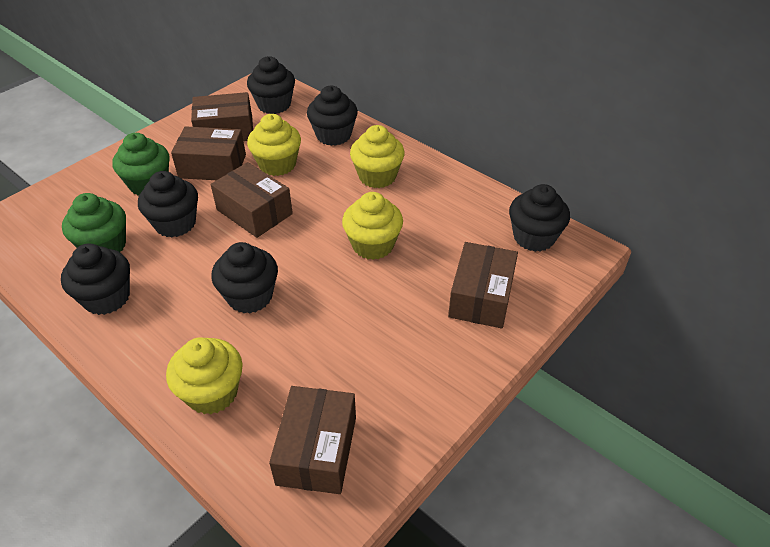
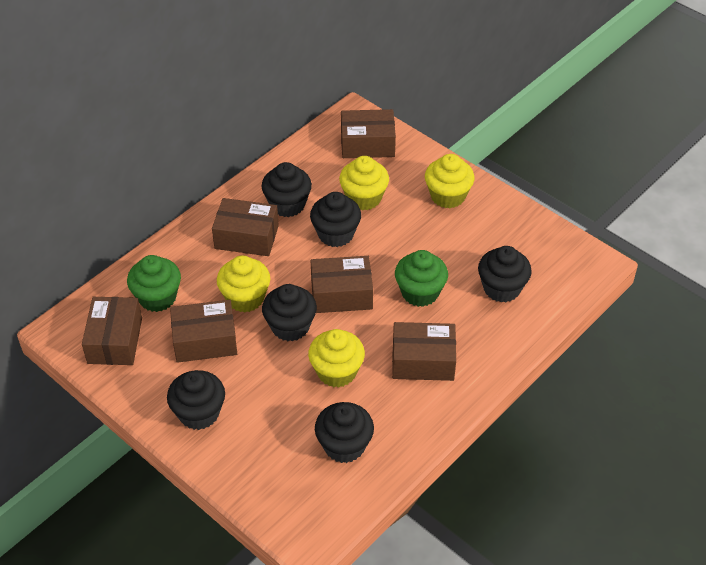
brown box: [171,126,246,180] [191,92,253,141] [211,162,293,238] [269,386,356,494] [448,242,518,329] = 5 -> [82,297,142,365] [170,300,237,363] [212,198,279,256] [311,256,373,313] [341,109,396,158] [392,322,456,381] = 6

